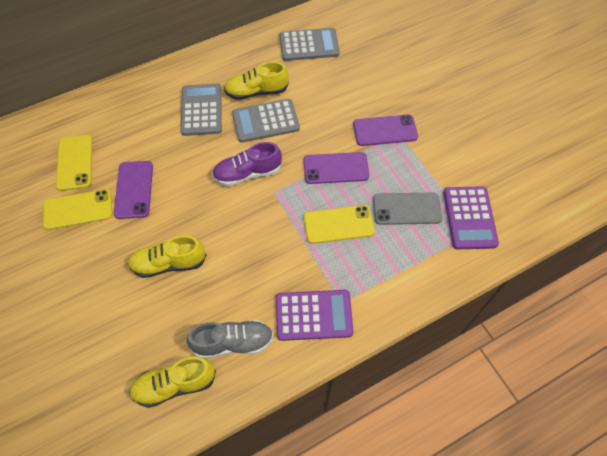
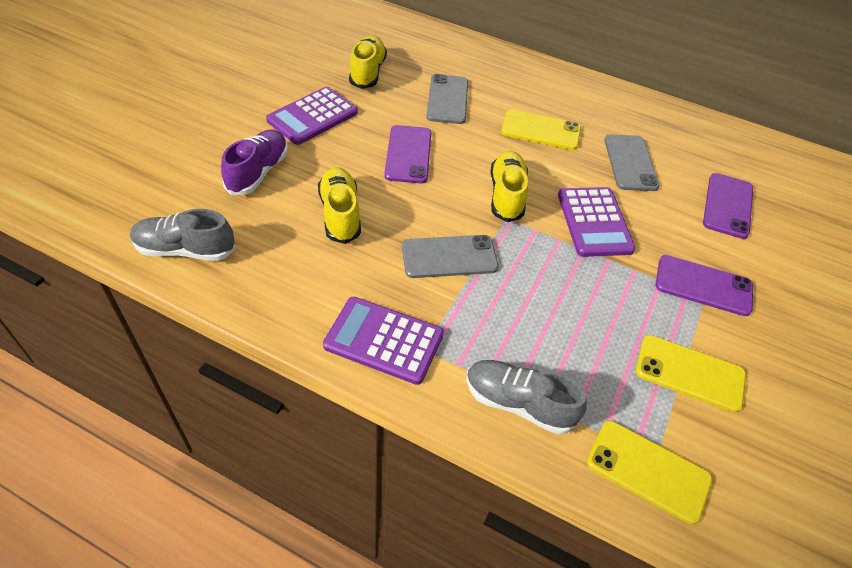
grey calculator: [181,84,222,136] [232,99,300,143] [279,28,340,61] = 3 -> none = 0
grey phone: [373,192,442,225] = 1 -> [402,235,499,278] [426,74,468,124] [604,134,659,191] = 3
grey shoe: [187,320,273,359] = 1 -> [130,209,236,261] [466,360,587,434] = 2
purple calculator: [276,290,354,341] [443,186,499,249] = 2 -> [266,87,358,145] [323,297,444,385] [558,187,636,257] = 3

